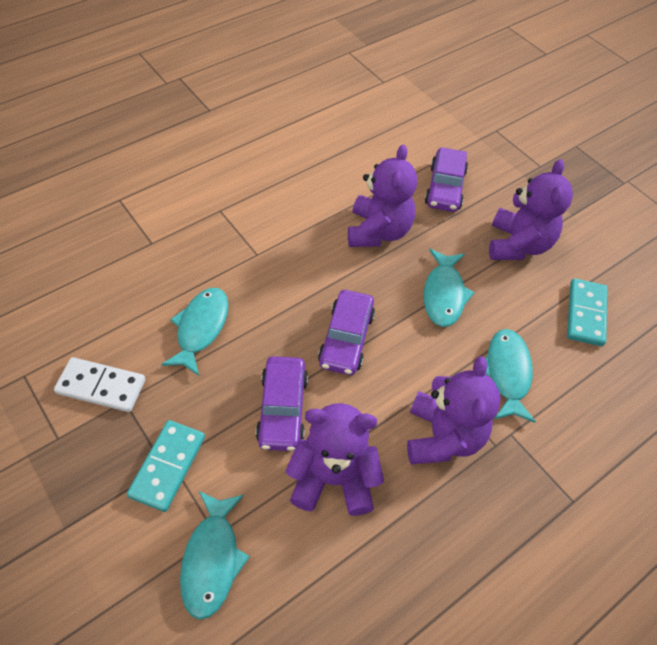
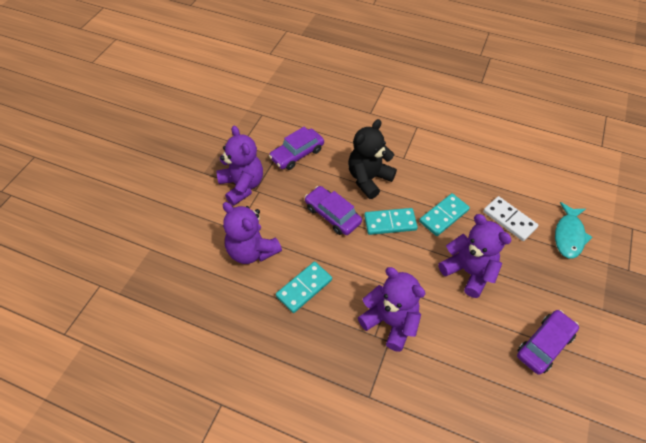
black teddy bear: none = 0 -> [348,119,397,199] = 1
turquoise domino: [127,420,205,512] [567,278,608,346] = 2 -> [276,262,332,313] [364,208,418,235] [419,193,470,236] = 3
turquoise fish: [161,288,228,376] [180,491,250,620] [424,249,475,327] [485,329,536,423] = 4 -> [555,202,592,259] = 1

